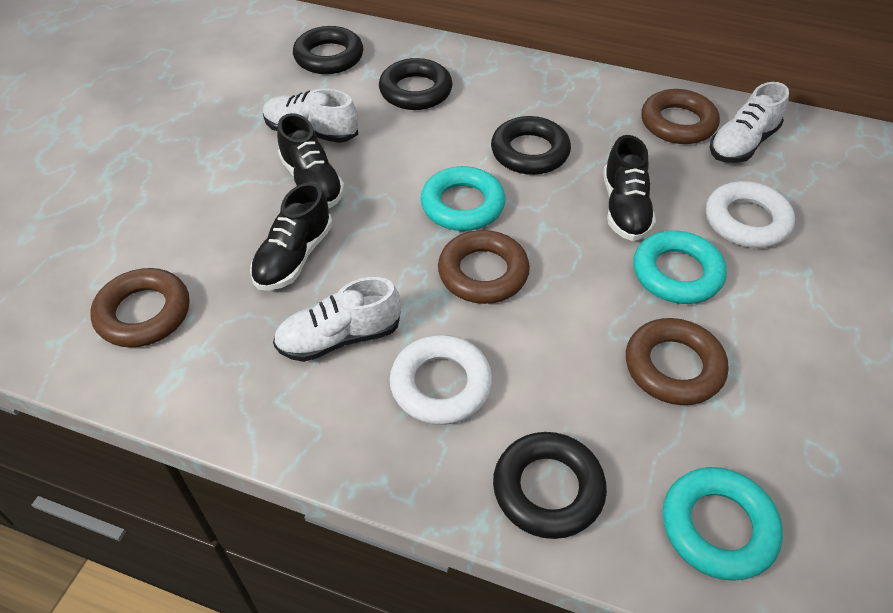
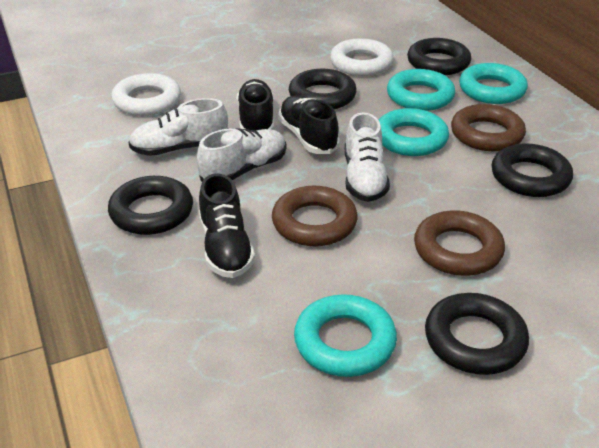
black ring: [293,26,363,74] [379,58,453,110] [491,116,571,175] [493,432,607,539] = 4 -> [108,176,193,235] [289,69,357,109] [407,38,471,75] [425,293,529,375] [492,143,573,197] = 5
brown ring: [91,268,189,347] [438,230,530,304] [626,318,728,405] [641,89,720,144] = 4 -> [272,186,358,246] [414,210,505,276] [451,104,526,151] = 3
turquoise ring: [421,166,506,231] [633,231,727,304] [663,467,783,581] = 3 -> [294,294,397,377] [379,108,449,156] [387,69,455,111] [459,63,528,104] = 4

